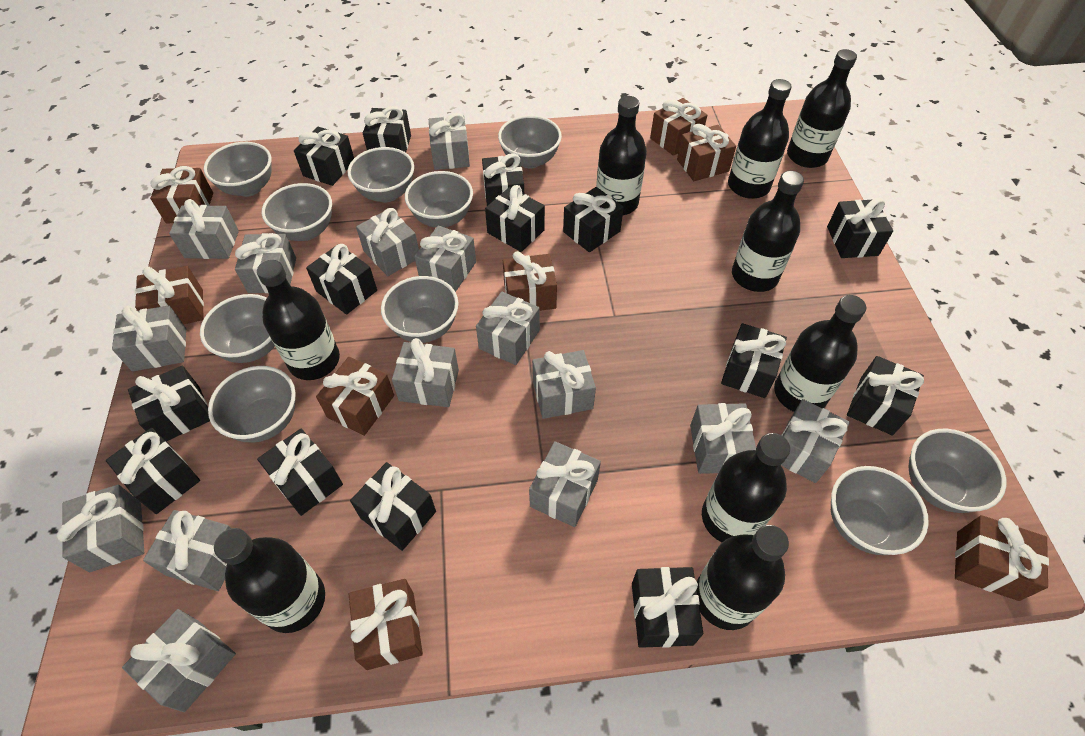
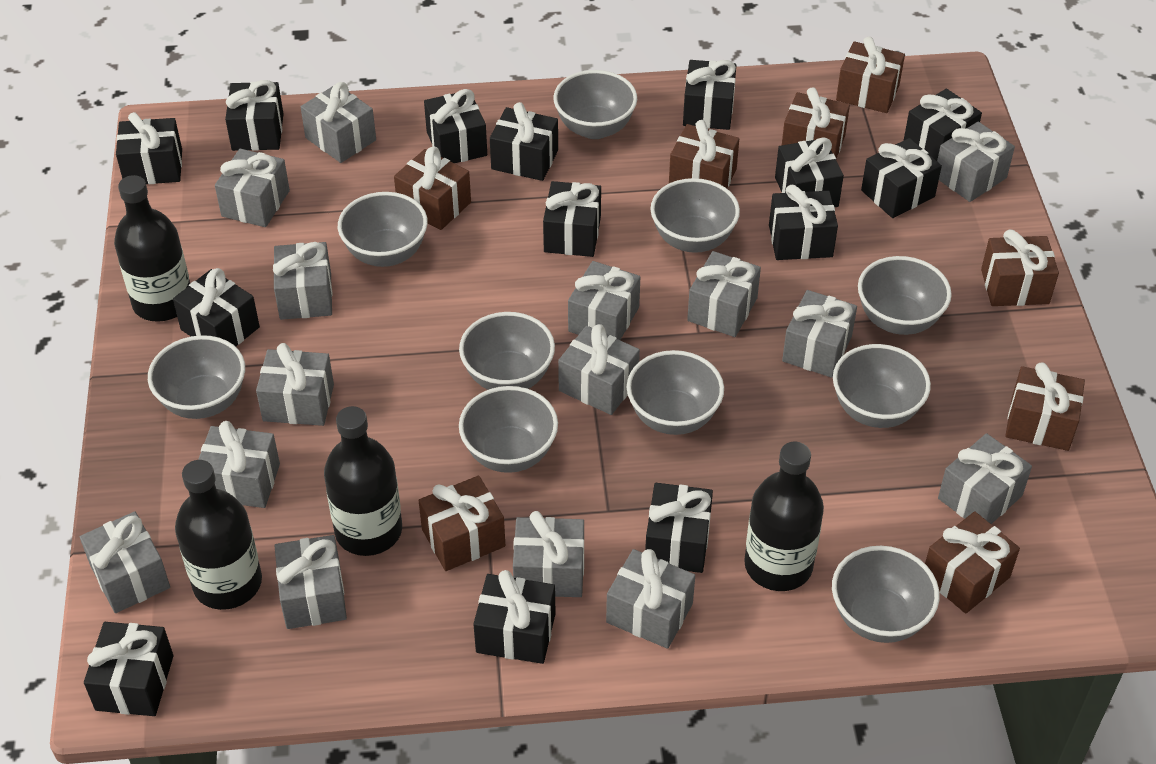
black bottle: [214,528,325,633] [257,260,340,380] [596,96,647,215] [697,525,789,630] [702,433,790,542] [728,79,792,199] [732,171,804,292] [774,295,866,412] [787,49,857,168] = 9 -> [114,175,190,322] [175,460,262,610] [324,406,402,556] [744,441,824,591] = 4

